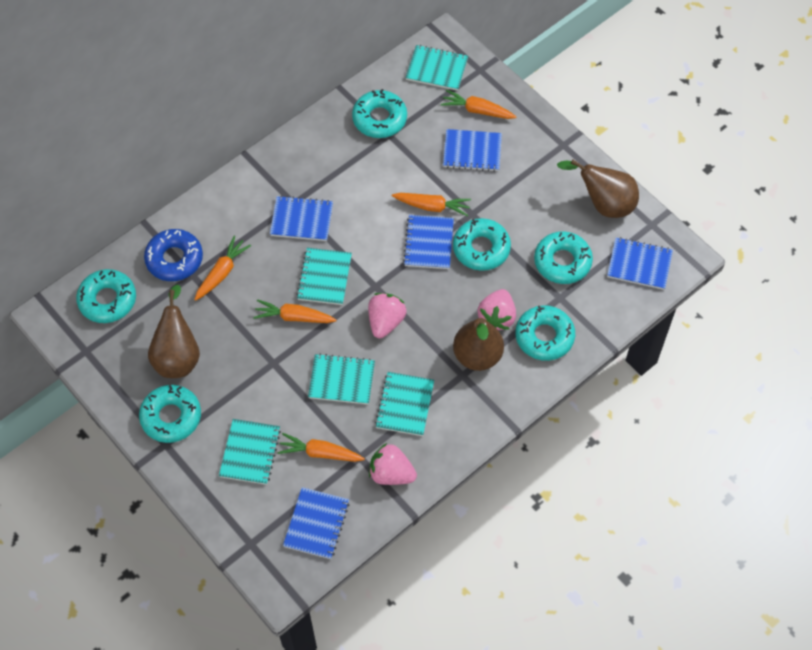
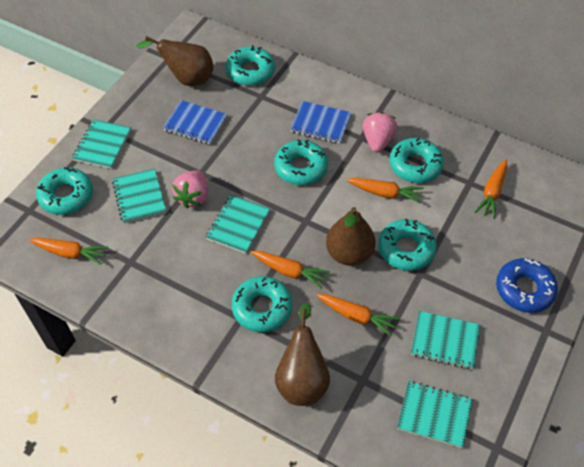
blue notebook: [270,195,333,241] [283,487,350,559] [403,215,454,269] [443,129,502,172] [607,237,673,290] = 5 -> [163,100,227,145] [290,101,351,144] = 2
pink strawberry: [368,293,406,338] [369,443,417,485] [478,289,516,330] = 3 -> [172,170,208,208] [363,112,398,153] = 2

